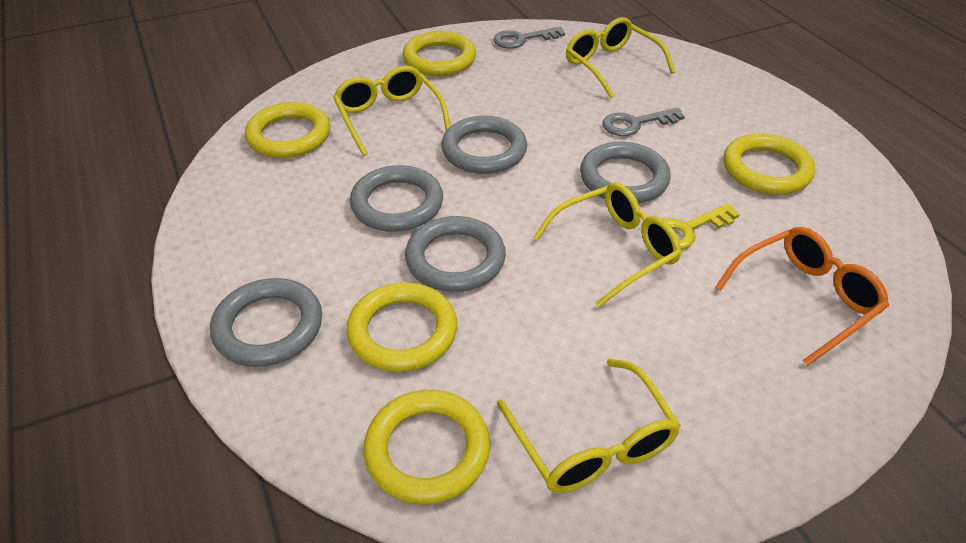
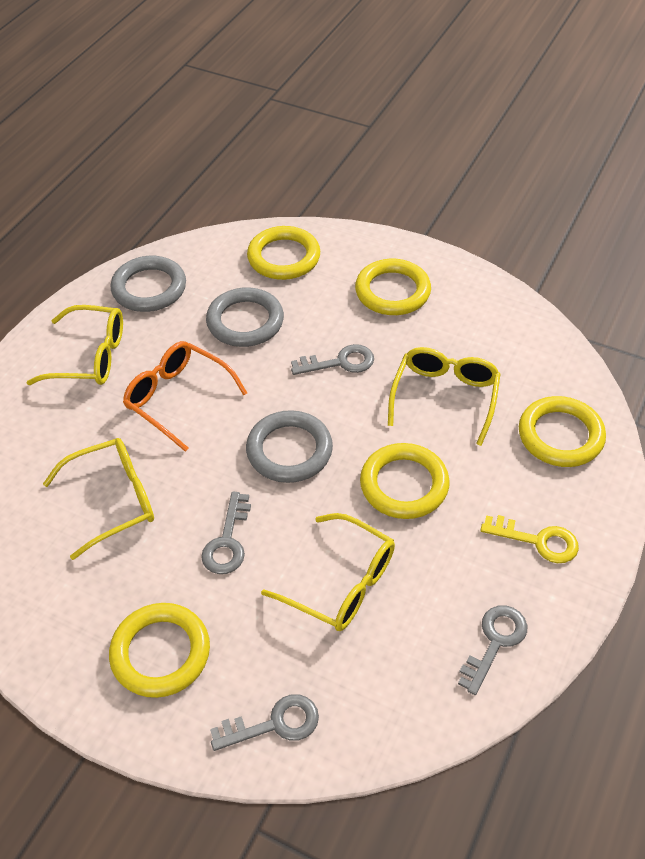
grey key: [493,27,565,49] [602,108,685,136] = 2 -> [201,492,251,574] [210,694,319,751] [291,344,374,375] [458,605,528,695] = 4
grey ring: [210,278,322,367] [350,165,443,232] [405,216,506,292] [441,116,527,174] [580,142,671,203] = 5 -> [111,256,186,312] [206,287,284,347] [246,410,333,483] = 3

